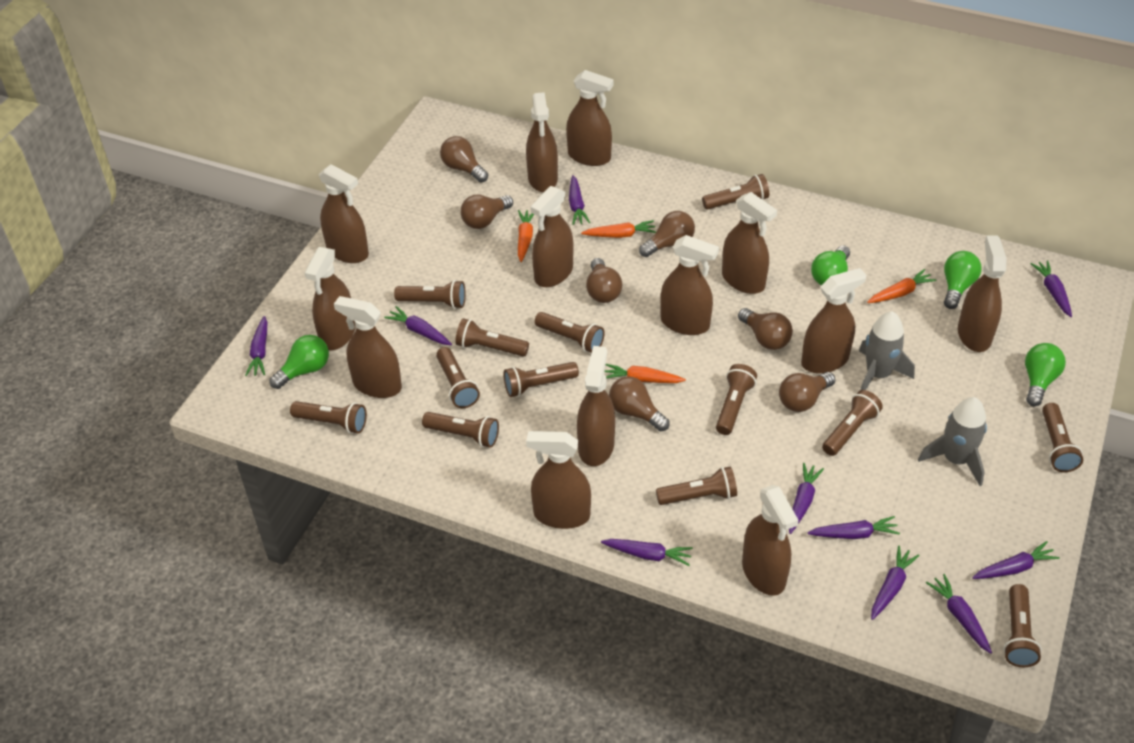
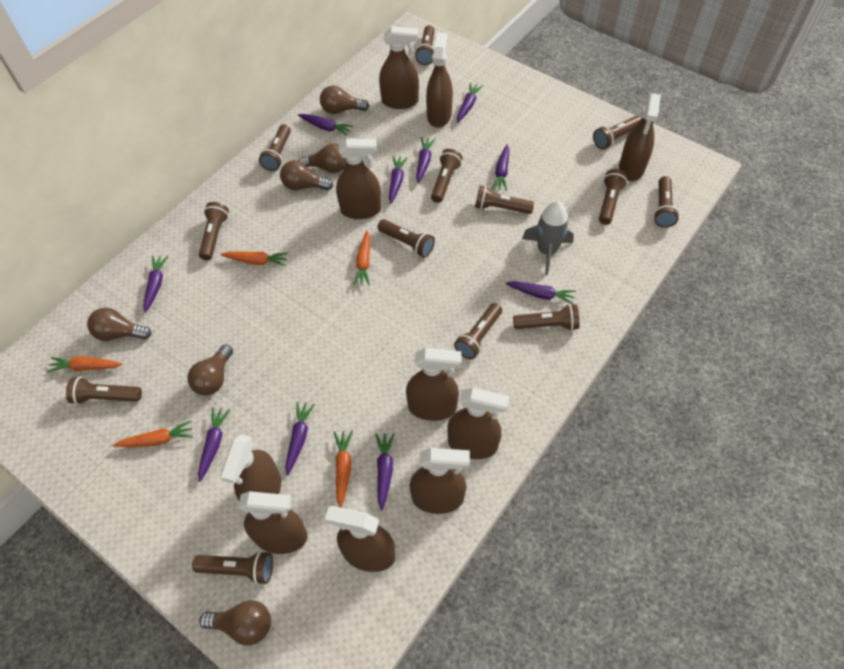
brown light bulb: [440,136,488,182] [461,195,513,229] [586,258,622,303] [609,376,670,431] [639,211,695,257] [738,308,793,350] [779,372,835,412] = 7 -> [87,308,151,341] [187,344,233,395] [199,600,271,646] [280,160,333,191] [299,143,346,173] [320,85,369,114] = 6
brown spray bottle: [304,247,356,350] [319,164,369,263] [334,296,402,398] [526,92,558,192] [526,431,591,529] [530,186,573,287] [566,70,614,166] [577,346,615,466] [660,235,719,335] [722,192,777,294] [742,485,799,596] [801,268,866,374] [958,235,1006,352] = 13 -> [220,435,281,501] [238,491,308,554] [325,506,396,572] [336,138,382,219] [379,26,419,109] [406,348,461,421] [409,448,470,514] [426,32,453,128] [447,388,509,459] [619,93,661,181] = 10
green light bulb: [270,335,329,389] [811,245,850,285] [944,251,982,309] [1025,343,1066,406] = 4 -> none = 0
grey rocket: [859,311,915,390] [918,397,987,486] = 2 -> [522,201,574,275] = 1
orange carrot: [518,210,534,262] [581,220,656,238] [605,364,686,383] [867,269,936,303] = 4 -> [47,356,123,373] [113,421,193,447] [221,251,288,266] [334,431,353,508] [353,231,370,285] = 5

